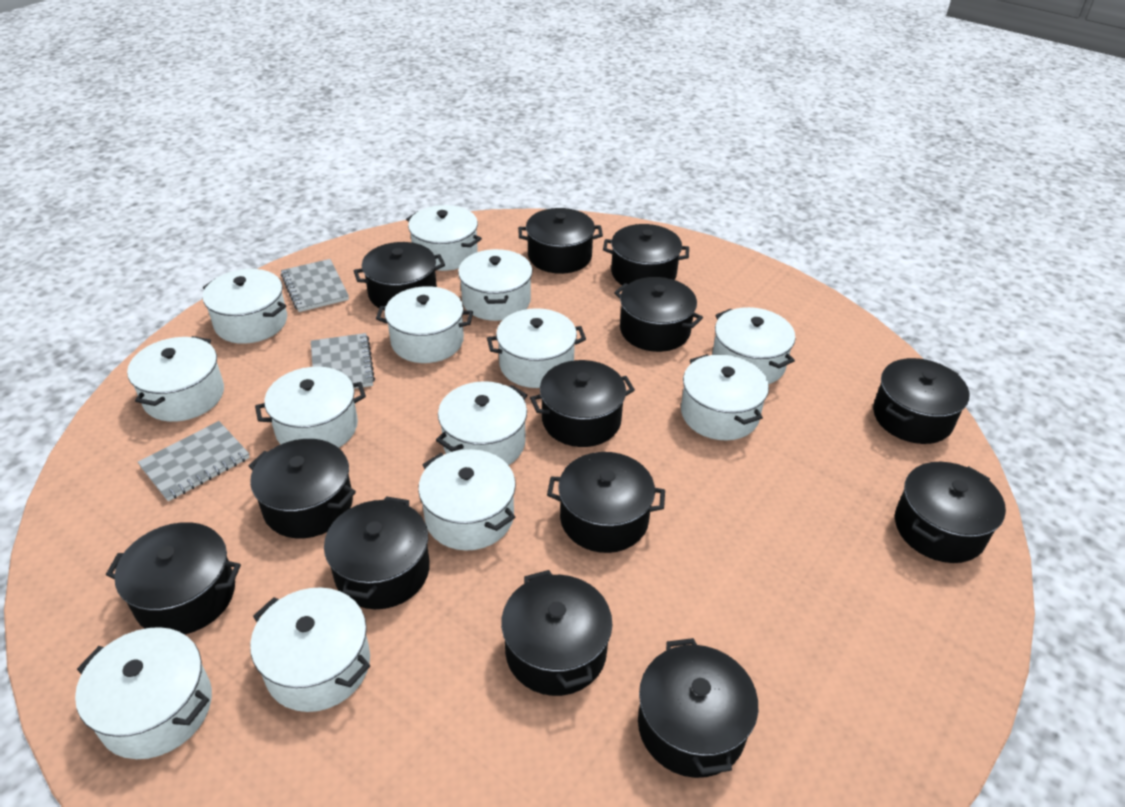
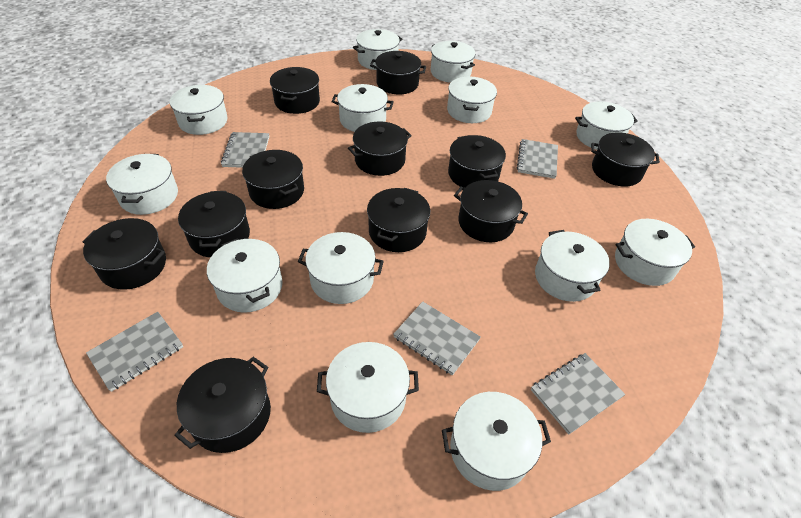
black pot: [106,522,241,635] [249,439,356,538] [324,496,430,609] [354,242,445,308] [501,570,612,696] [518,208,603,274] [530,360,635,447] [547,452,665,553] [603,224,689,285] [614,277,703,352] [638,638,758,778] [873,358,969,444] [895,462,1006,563] = 13 -> [82,218,166,290] [174,357,271,453] [178,191,250,258] [242,150,304,209] [270,67,320,114] [348,122,412,176] [367,188,430,252] [370,51,426,95] [448,135,506,188] [454,180,528,242] [591,133,660,186] = 11
grey notebook: [138,421,250,501] [281,259,349,312] [311,333,375,389] = 3 -> [86,312,183,392] [221,132,269,168] [393,301,481,375] [517,139,558,179] [531,353,625,435] = 5

